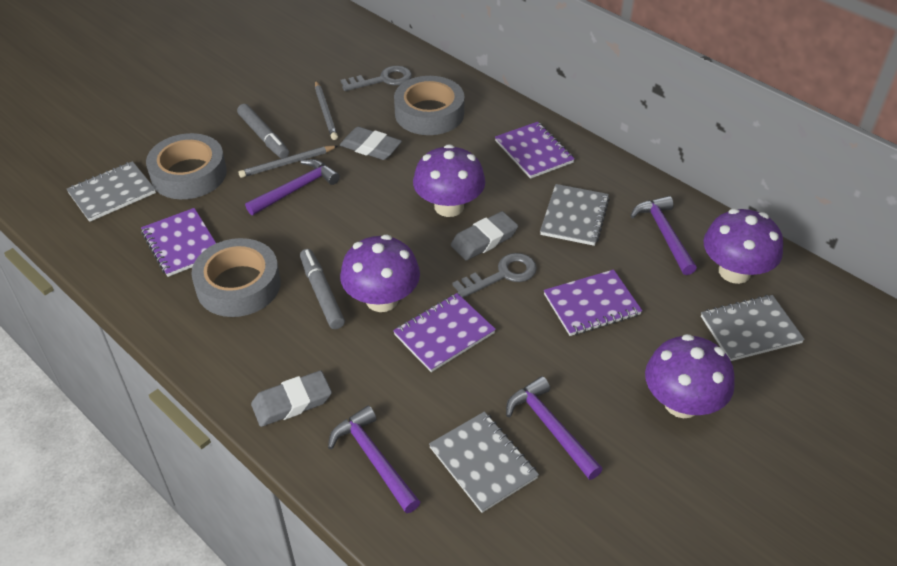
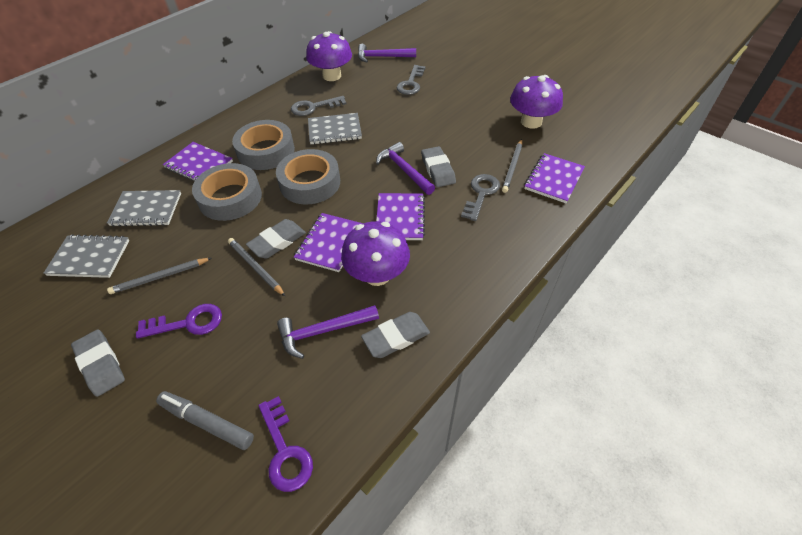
grey eraser: [251,370,332,427] [340,127,402,160] [451,211,518,260] = 3 -> [71,330,125,397] [246,219,306,259] [361,312,430,358] [421,146,456,187] = 4
grey key: [341,66,412,91] [452,253,537,298] = 2 -> [291,96,347,116] [397,65,425,95] [461,174,500,221] = 3
grey marker: [237,104,289,159] [300,249,345,329] = 2 -> [156,391,254,450] = 1
grey notebook: [66,161,156,222] [429,412,539,513] [540,184,610,246] [701,295,805,361] = 4 -> [44,234,129,278] [107,190,181,227] [308,113,362,144] = 3
grey pencil: [239,146,338,178] [315,81,338,140] = 2 -> [107,258,212,294] [228,238,285,296] [502,139,522,193] = 3
purple hammer: [245,159,340,215] [328,406,420,513] [506,376,603,480] [631,196,697,275] = 4 -> [277,305,379,359] [358,44,416,62] [376,142,435,195] = 3
purple key: none = 0 -> [136,304,222,339] [258,396,313,492] = 2
purple mushroom: [340,235,420,312] [413,144,485,217] [645,334,735,418] [704,209,783,284] = 4 -> [306,31,352,81] [341,221,410,286] [510,75,563,129] = 3

